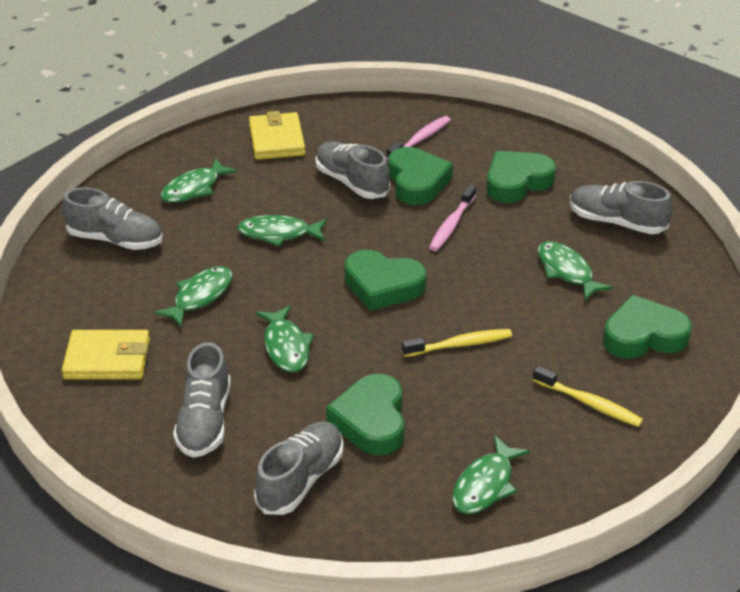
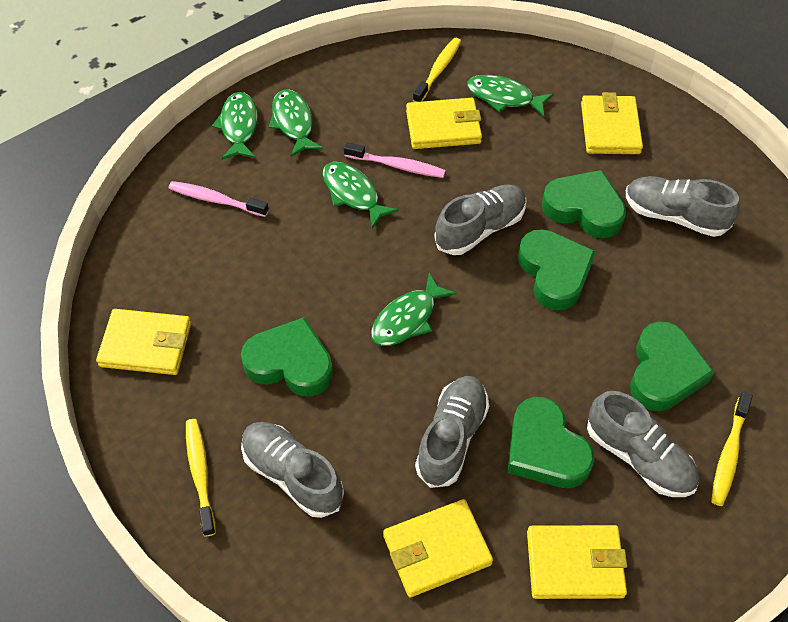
green fish: [153,266,233,328] [161,158,238,203] [237,215,327,246] [256,305,314,372] [452,435,530,514] [537,241,613,301] = 6 -> [212,92,258,160] [269,89,323,157] [322,162,399,229] [371,273,457,346] [467,75,554,117] = 5
yellow toothbrush: [402,329,512,357] [533,366,643,427] = 2 -> [186,419,216,537] [413,38,461,102] [711,391,753,506] = 3
yellow wallet: [62,330,150,380] [249,111,306,160] = 2 -> [96,309,191,375] [383,499,493,597] [406,98,482,149] [527,525,627,599] [581,92,643,154] = 5

